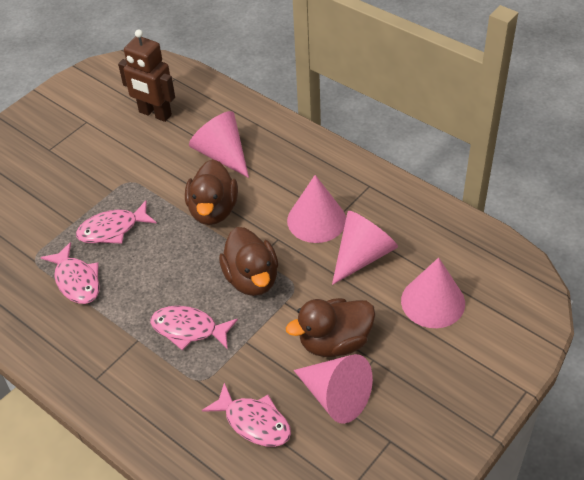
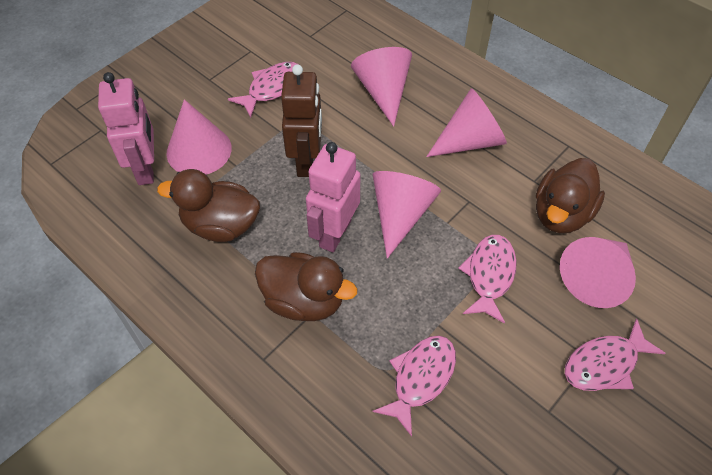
pink robot: none = 0 -> [98,72,154,185] [306,142,360,252] = 2

